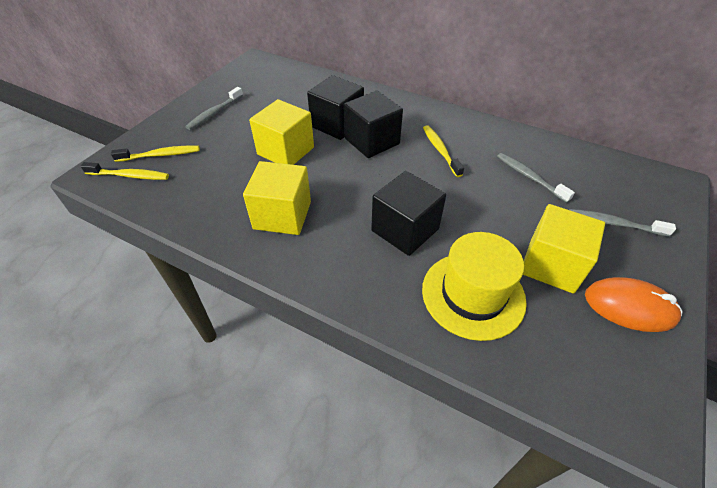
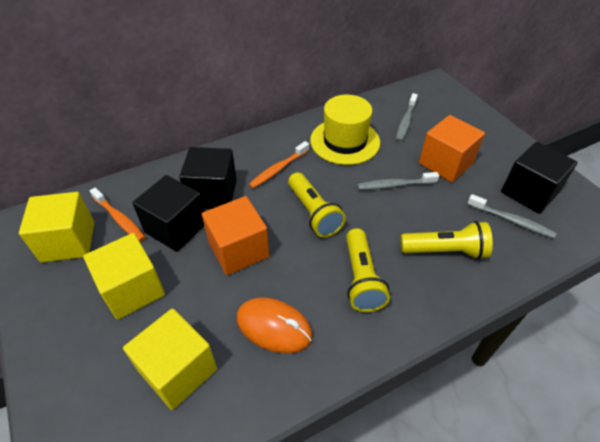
orange cube: none = 0 -> [202,196,270,275] [419,115,485,182] = 2
orange toothbrush: none = 0 -> [90,188,145,242] [249,141,309,188] = 2
yellow flashlight: none = 0 -> [288,172,346,237] [346,228,390,312] [400,221,493,260] = 3
yellow toothbrush: [81,162,169,180] [111,146,200,162] [423,125,464,177] = 3 -> none = 0

